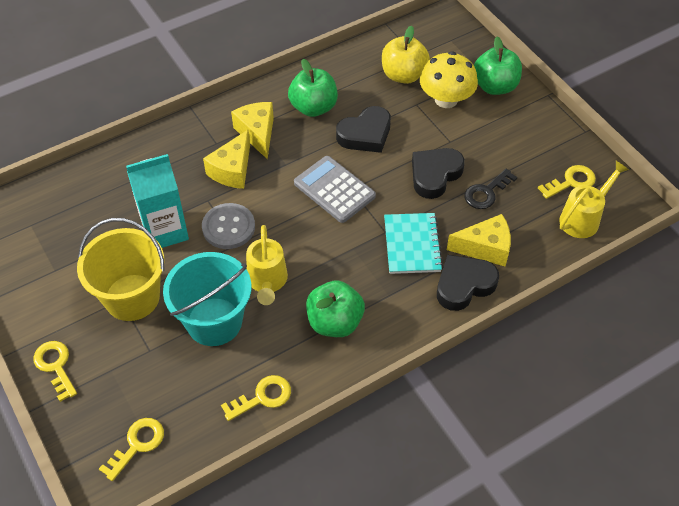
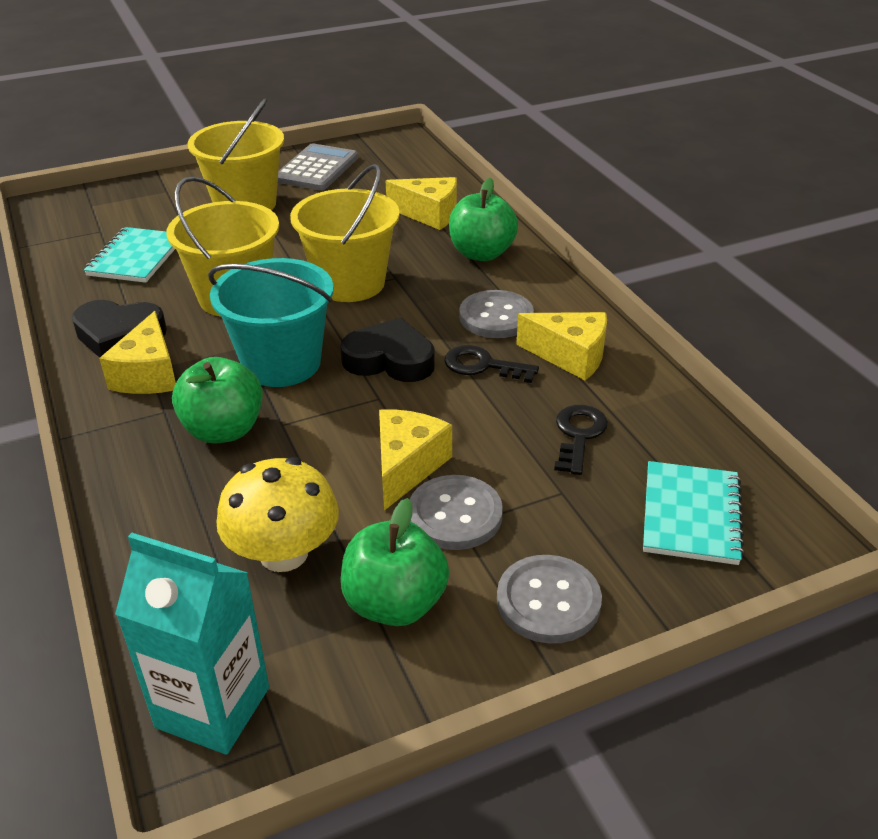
black heart: [336,106,391,153] [412,148,465,199] [437,255,499,311] = 3 -> [72,300,167,358] [340,318,435,382] = 2
black key: [464,169,517,209] = 1 -> [444,345,539,383] [554,405,608,475] = 2
grey button: [202,203,255,249] = 1 -> [409,475,503,550] [459,290,534,338] [497,555,602,644] = 3
turquoise notebook: [384,213,443,274] = 1 -> [84,227,175,283] [643,461,745,565] = 2
yellow apple: [382,26,430,84] = 1 -> none = 0
yellow bucket: [77,218,165,321] = 1 -> [166,176,279,316] [187,98,284,210] [290,164,400,302] = 3
yellow cheese: [203,130,250,189] [231,102,274,159] [447,214,511,267] = 3 -> [99,311,176,394] [379,409,452,510] [386,177,457,230] [516,312,607,380] = 4
yellow key: [33,341,77,402] [99,418,164,481] [221,375,291,421] [538,165,596,199] = 4 -> none = 0
yellow watering can: [246,225,288,305] [559,161,629,238] = 2 -> none = 0

